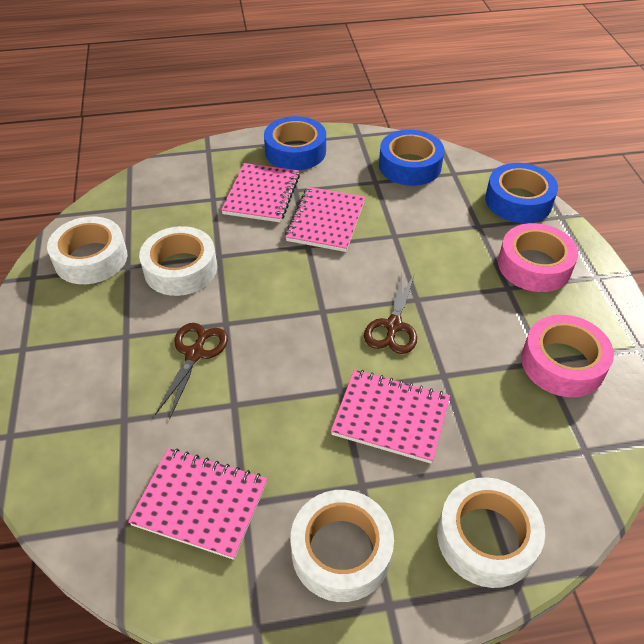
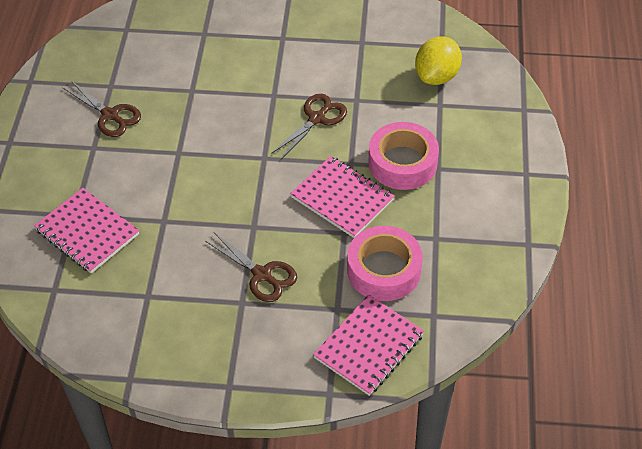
blue tape: [264,116,326,170] [379,130,444,186] [485,163,558,223] = 3 -> none = 0
brown scissors: [155,323,228,420] [364,273,417,354] = 2 -> [62,81,141,137] [205,232,297,302] [271,94,347,160] = 3
pink notebook: [128,448,267,560] [221,163,300,222] [285,187,365,252] [331,370,450,464] = 4 -> [34,188,139,274] [290,156,394,238] [313,295,424,396] = 3
white tape: [47,217,127,284] [139,226,217,296] [291,490,394,602] [437,477,545,588] = 4 -> none = 0
yellow lemon: none = 0 -> [415,37,462,85] = 1

